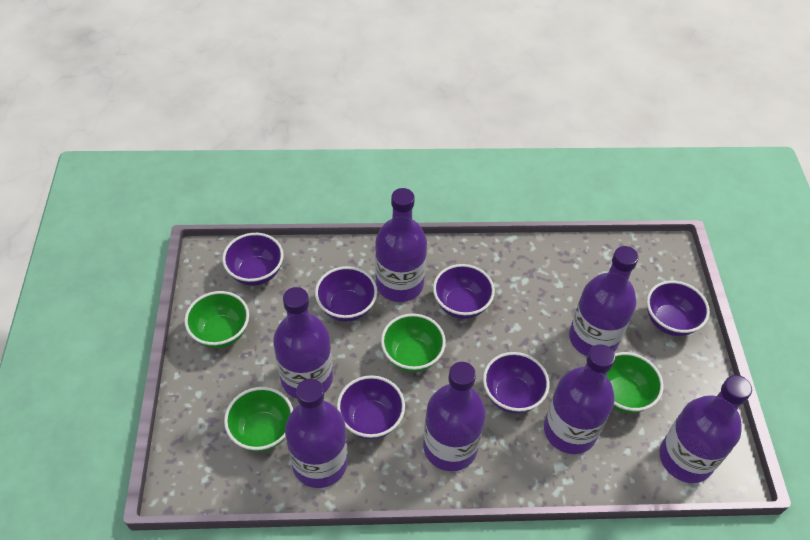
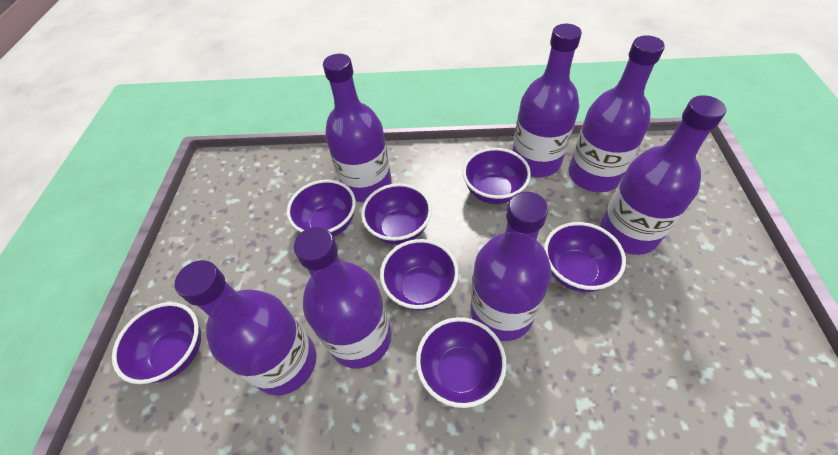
green bowl: [184,291,249,348] [224,387,293,452] [381,313,446,372] [606,352,663,413] = 4 -> none = 0
purple bowl: [222,233,284,286] [315,266,377,322] [337,375,405,439] [433,264,495,319] [483,352,550,413] [647,281,710,336] = 6 -> [112,302,201,384] [287,180,356,237] [361,183,432,245] [380,239,459,311] [416,317,507,408] [463,148,531,204] [544,222,626,292] = 7

